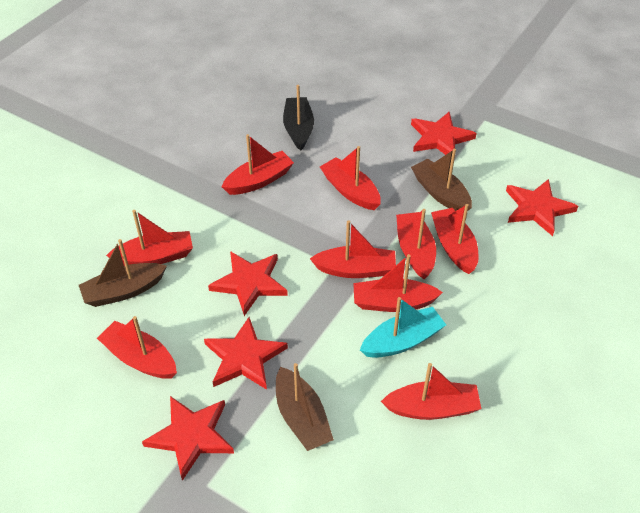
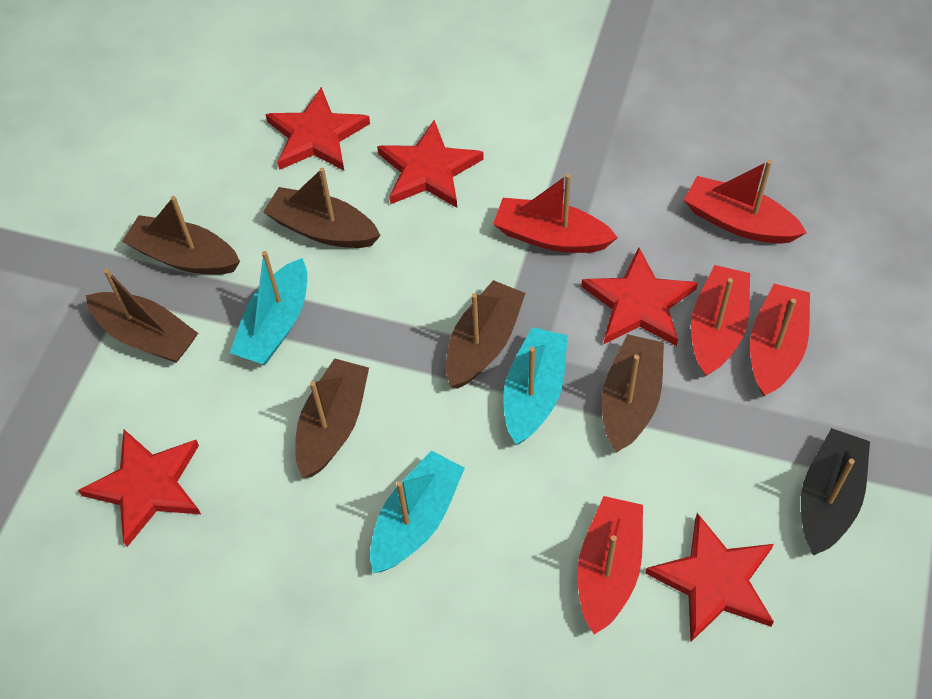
brown boat: [79,239,167,307] [276,363,334,451] [411,149,472,211] = 3 -> [86,269,198,363] [122,196,240,275] [263,168,381,248] [295,358,369,478] [446,280,526,389] [602,334,664,453] = 6
red boat: [97,316,177,379] [106,210,193,266] [222,134,294,195] [310,220,396,278] [320,146,381,210] [353,254,443,312] [381,363,481,420] [396,209,436,280] [431,204,478,274] = 9 -> [493,174,618,253] [577,496,643,635] [684,160,807,244] [691,265,750,377] [750,284,810,397] = 5
turquoise boat: [360,297,446,358] = 1 -> [230,251,307,364] [370,450,465,573] [503,327,568,444] = 3

